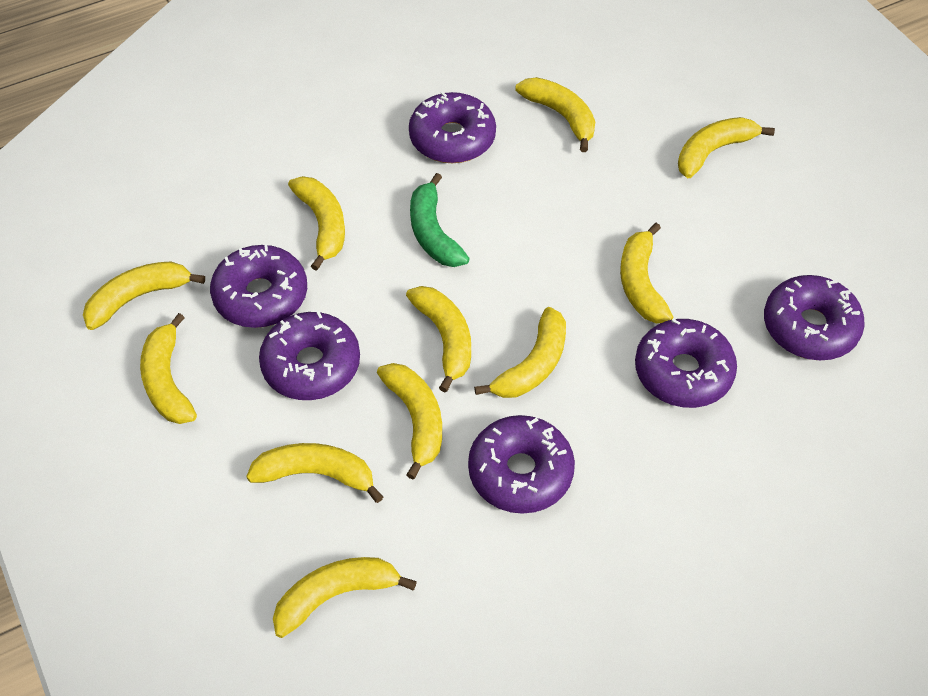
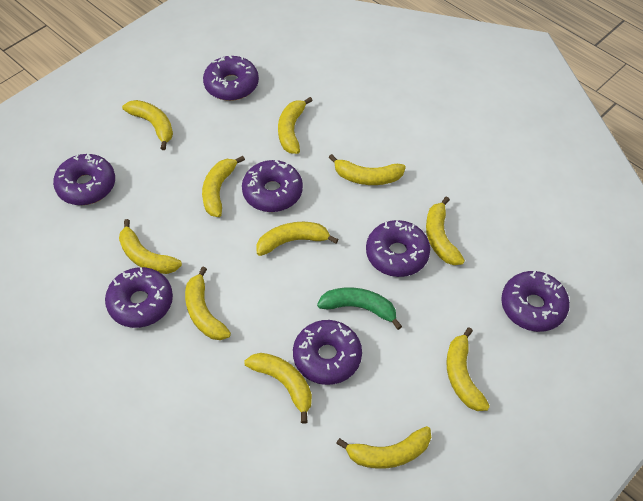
purple donut: [210,244,307,328] [259,311,360,400] [409,91,496,163] [468,415,575,514] [635,318,737,408] [764,275,865,360] = 6 -> [53,153,115,205] [105,267,173,328] [203,55,259,101] [242,160,303,212] [293,320,362,385] [366,220,430,277] [501,271,570,332] = 7

